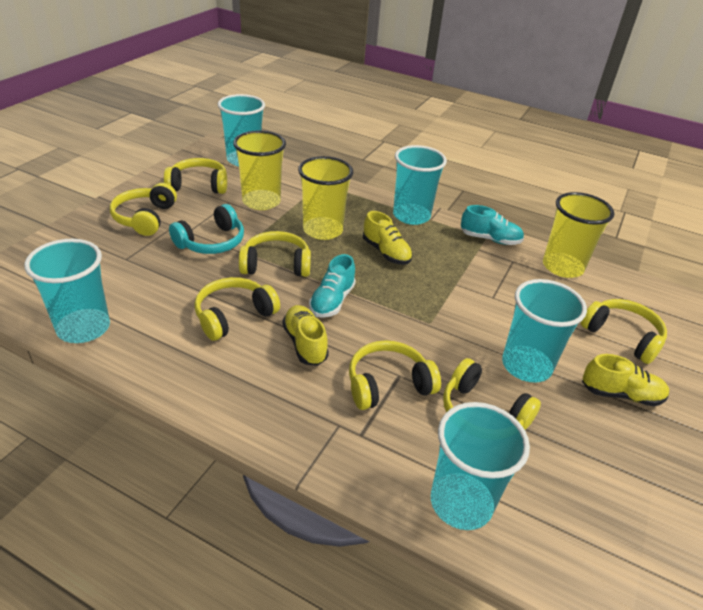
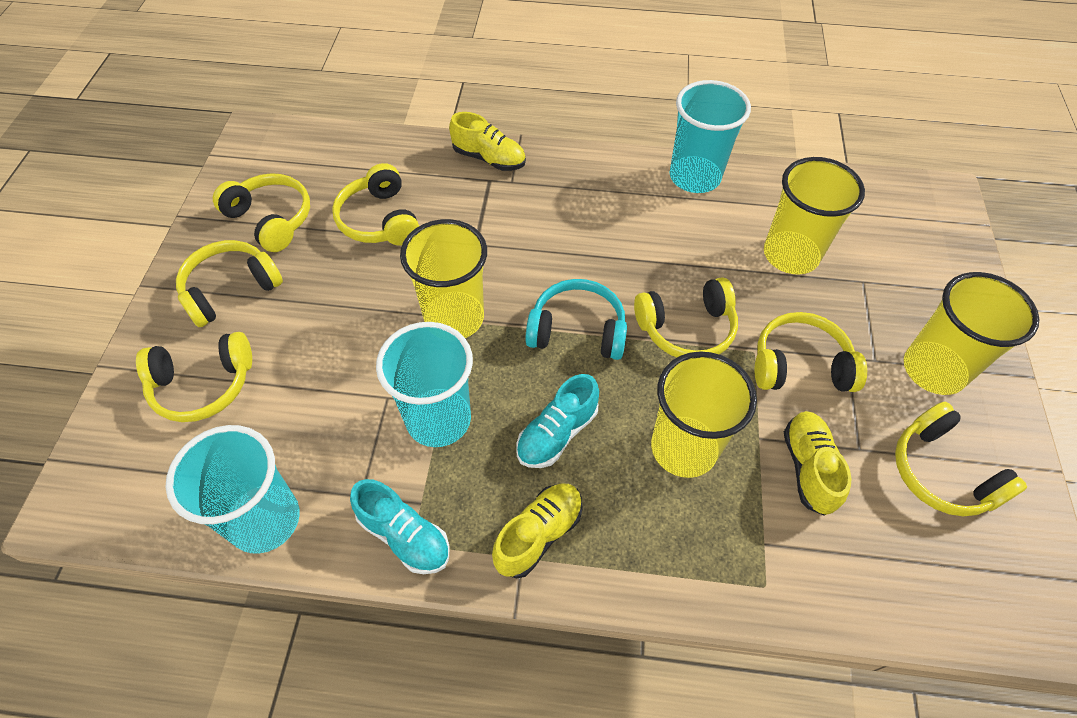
turquoise cup: [24,239,110,343] [218,94,265,166] [393,145,447,225] [431,402,530,530] [502,279,587,383] = 5 -> [165,425,300,554] [376,322,473,447] [670,80,751,193] = 3
yellow cup: [233,131,286,210] [298,156,353,240] [543,192,615,278] = 3 -> [400,219,487,338] [651,351,757,478] [764,157,865,274] [904,272,1039,395] = 4

